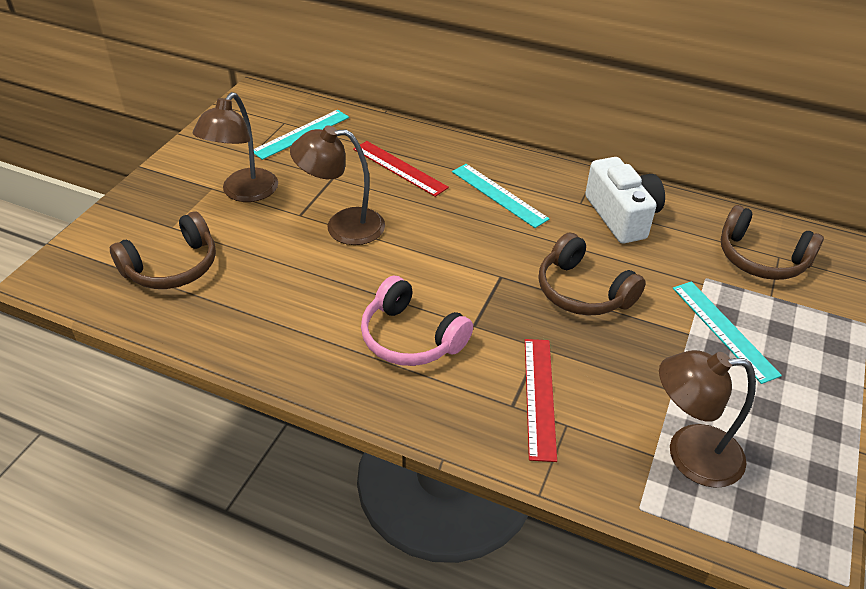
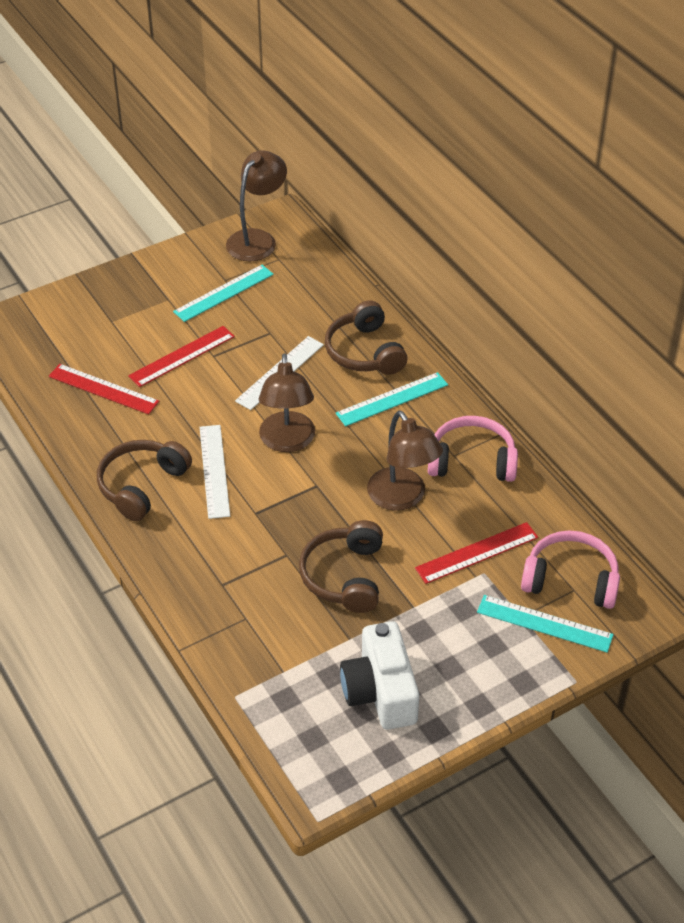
pink headphones: [361,276,473,366] = 1 -> [428,416,518,482] [521,530,620,609] = 2
red ruler: [353,141,449,197] [525,339,557,462] = 2 -> [49,364,159,415] [128,326,235,387] [415,522,538,584] = 3
white ruler: none = 0 -> [200,425,230,519] [235,336,324,410] = 2

